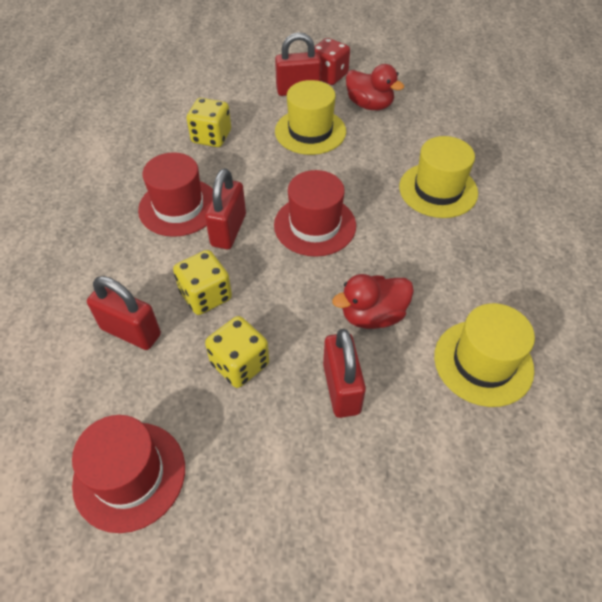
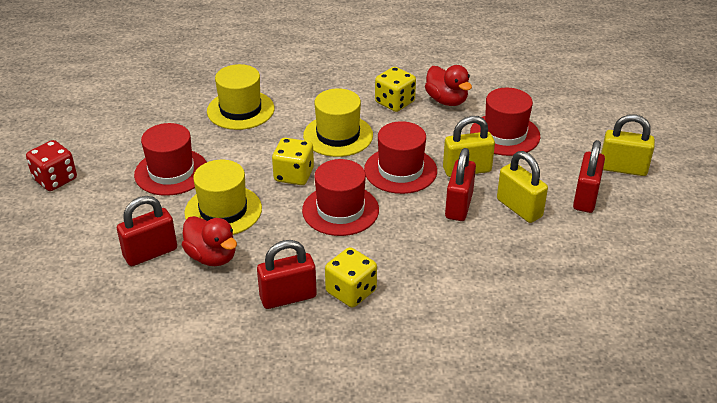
red hat: [72,415,185,533] [138,152,213,237] [274,170,356,257] = 3 -> [134,123,207,196] [302,159,379,236] [364,121,437,194] [470,88,540,156] = 4
yellow padlock: none = 0 -> [443,116,495,177] [497,151,548,223] [601,114,655,176] = 3

